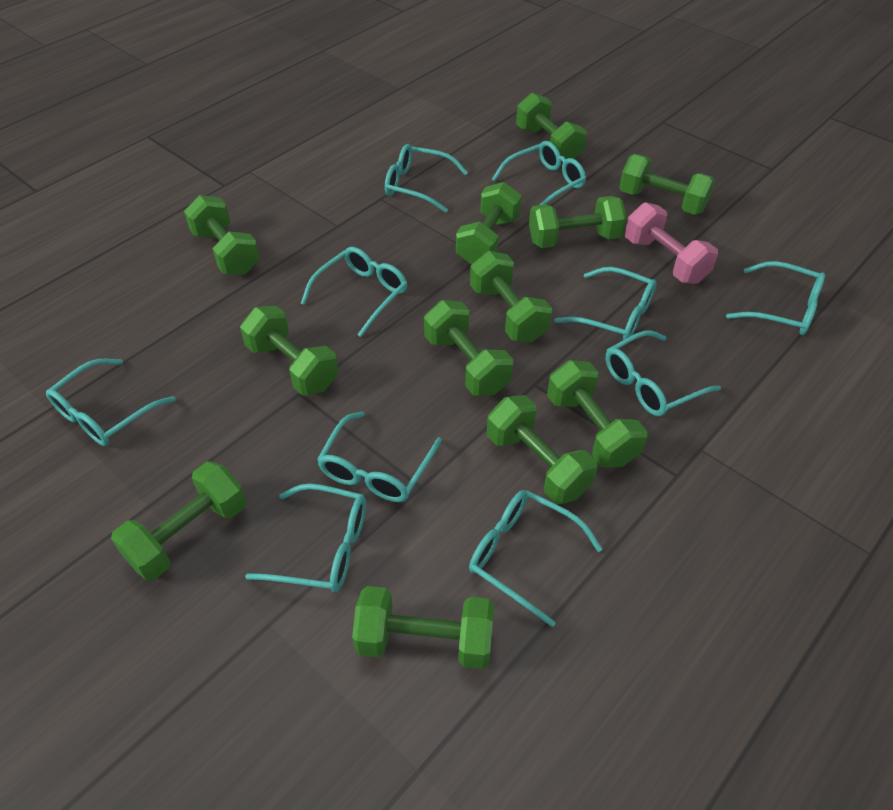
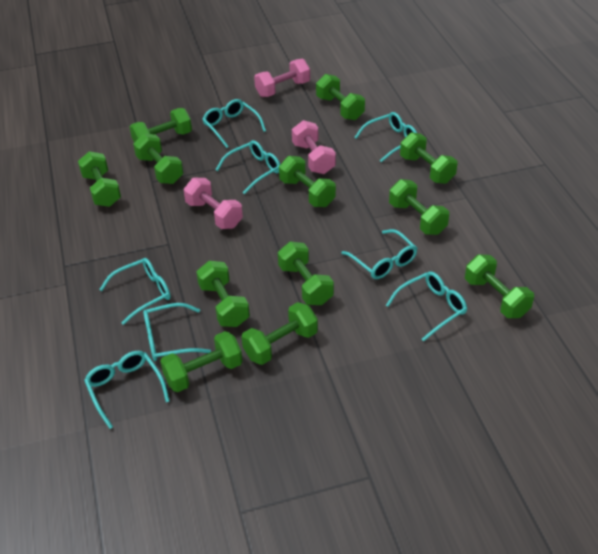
pink dumbbell: [625,202,718,284] = 1 -> [184,178,243,229] [254,58,310,97] [292,120,336,174] = 3
turquoise glasses: [46,359,176,446] [245,484,366,592] [301,247,408,337] [317,412,442,502] [385,144,468,213] [469,490,602,627] [492,141,586,205] [555,267,656,340] [605,330,721,416] [726,261,825,335] = 10 -> [84,351,170,429] [99,258,171,325] [143,303,211,361] [202,99,266,148] [216,140,280,194] [341,229,417,279] [354,112,417,162] [386,271,467,341] = 8

